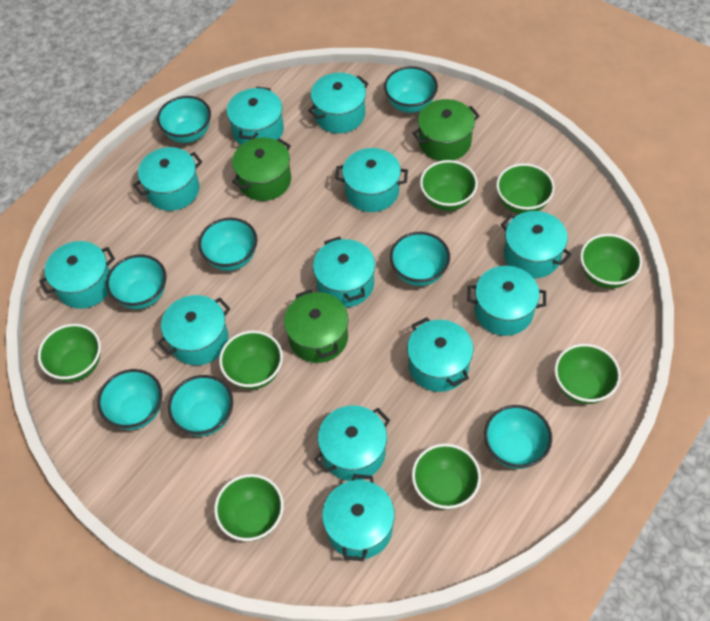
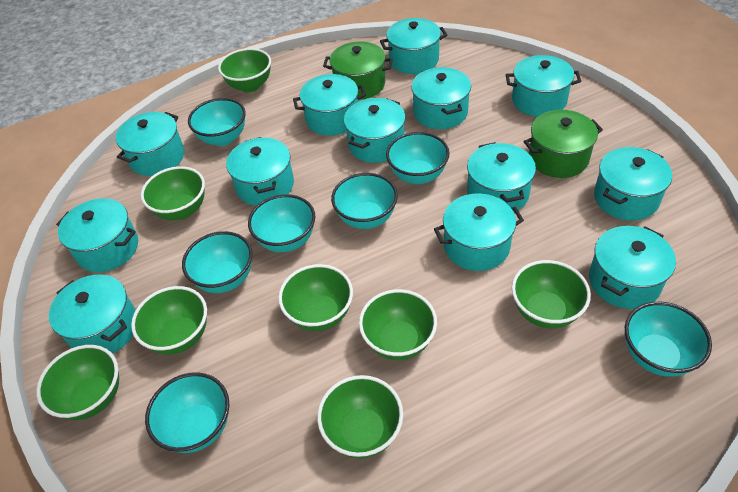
green pot: [232,138,291,201] [284,289,349,363] [412,99,480,161] = 3 -> [323,41,393,100] [524,110,603,178] = 2
turquoise bowl: [97,369,163,430] [106,255,167,309] [157,96,211,143] [168,375,233,436] [198,218,257,271] [384,66,438,113] [390,232,450,286] [484,405,552,469] = 8 -> [145,372,229,453] [182,231,253,293] [188,98,246,146] [248,194,315,252] [331,173,398,229] [386,132,450,184] [625,302,712,377] = 7
turquoise pot: [39,241,115,309] [133,147,202,211] [157,295,230,365] [227,87,284,145] [308,73,369,133] [313,236,375,307] [314,405,390,481] [322,474,395,561] [335,148,408,212] [407,317,473,392] [467,266,546,336] [501,211,572,278] = 12 -> [49,275,136,354] [56,198,138,272] [116,112,184,176] [226,137,294,206] [293,74,366,136] [344,98,405,163] [380,18,448,74] [411,67,471,129] [434,193,524,271] [467,142,536,212] [506,55,581,117] [589,226,676,309] [594,147,672,221] = 13

